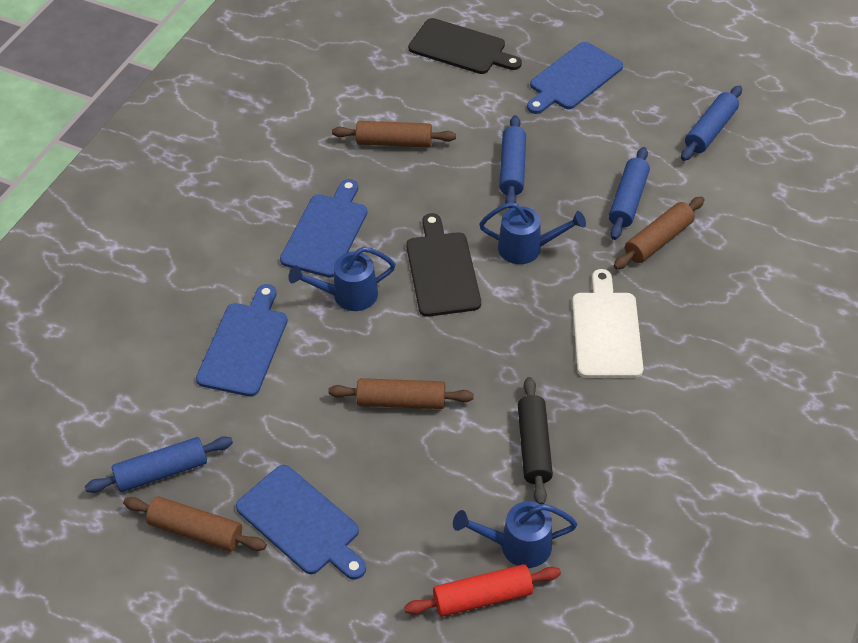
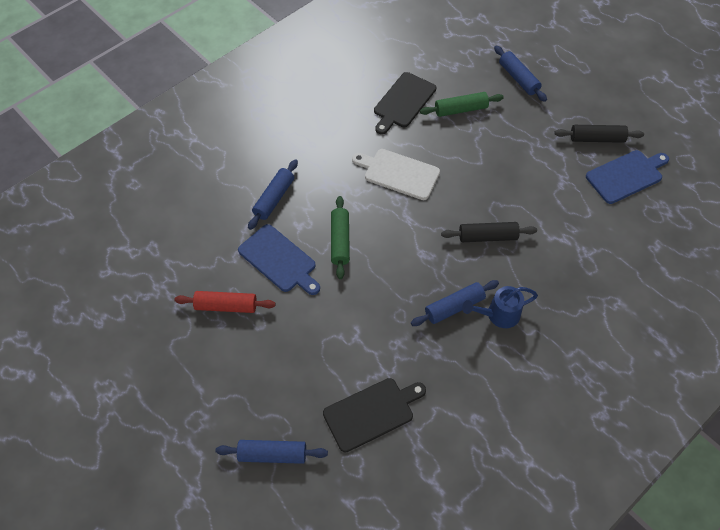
black rolling pin: [518,377,553,504] = 1 -> [441,222,537,242] [554,125,644,143] = 2
blue cutting board: [196,284,288,397] [236,465,366,580] [280,179,367,278] [527,42,623,114] = 4 -> [238,224,320,295] [586,150,669,204] = 2
blue watering can: [289,247,396,311] [453,501,577,568] [479,202,586,264] = 3 -> [462,286,538,328] = 1
brown rolling pin: [123,497,267,551] [328,378,474,409] [332,121,456,147] [614,197,704,269] = 4 -> none = 0
green rolling pin: none = 0 -> [331,196,350,279] [420,92,504,117] = 2

